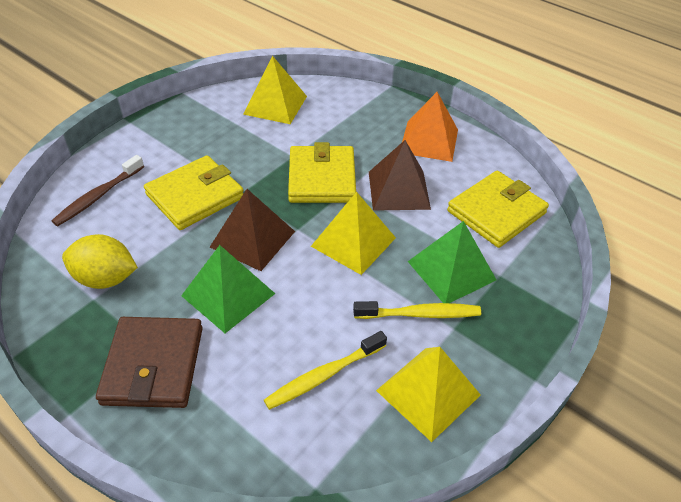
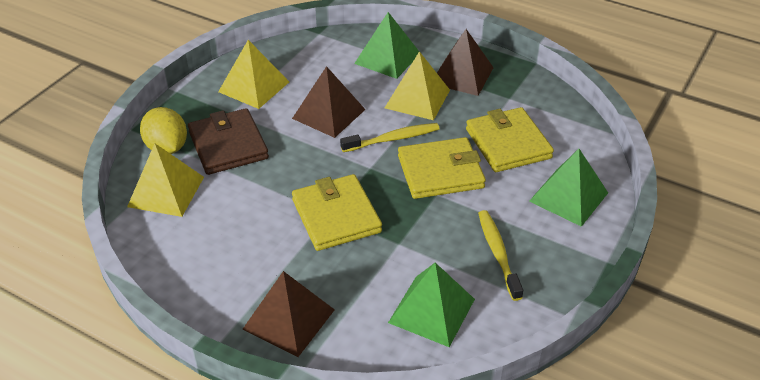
brown pyramid: [210,189,295,271] [369,140,431,211] = 2 -> [243,271,335,357] [292,66,366,138] [437,29,494,96] = 3
brown toothbrush: [51,155,144,226] = 1 -> none = 0
green pyramid: [181,245,275,333] [408,221,496,303] = 2 -> [354,12,419,79] [388,263,475,347] [529,149,608,227] = 3
orange pyramid: [402,92,458,162] = 1 -> none = 0

